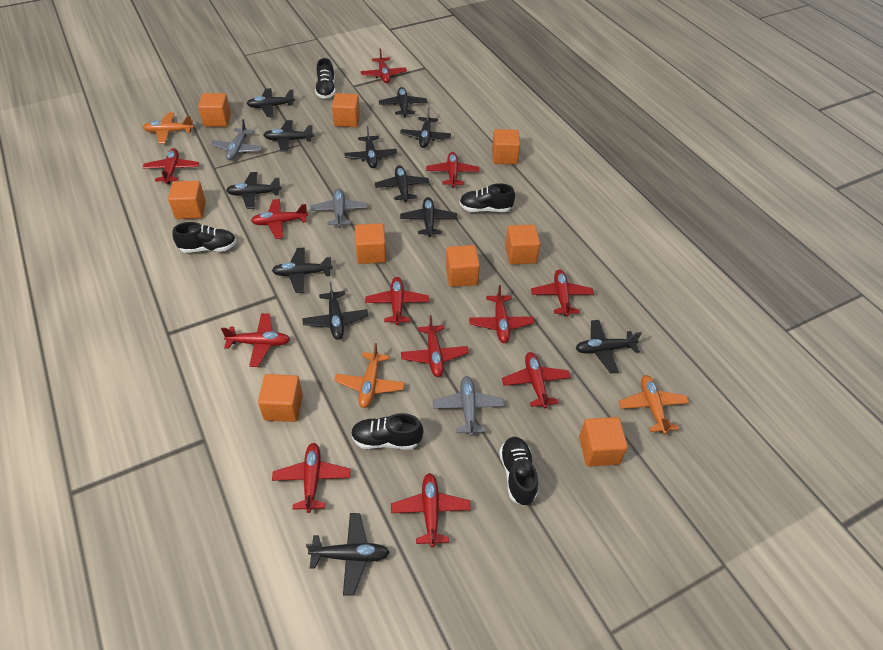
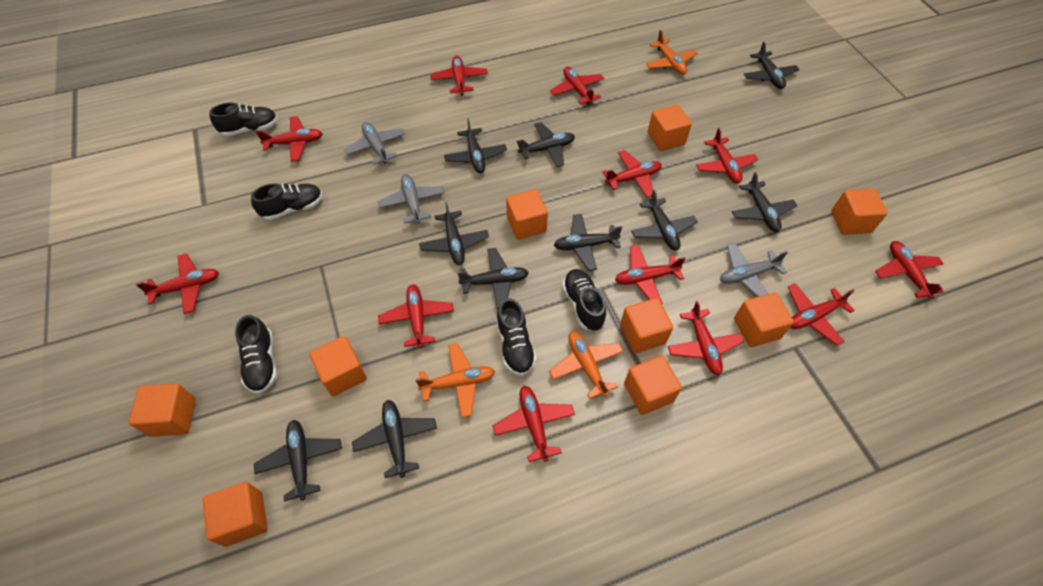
black plane: [226,172,282,209] [247,88,295,117] [264,120,314,152] [272,248,333,293] [302,282,368,340] [306,513,390,596] [344,126,397,168] [375,166,430,203] [379,87,427,118] [400,108,451,148] [400,197,457,237] [576,320,642,374] = 12 -> [254,420,342,502] [352,400,437,478] [419,202,489,265] [444,118,507,173] [457,248,529,309] [516,122,575,167] [554,214,622,271] [631,189,698,250] [732,172,797,232] [744,42,799,89] = 10

